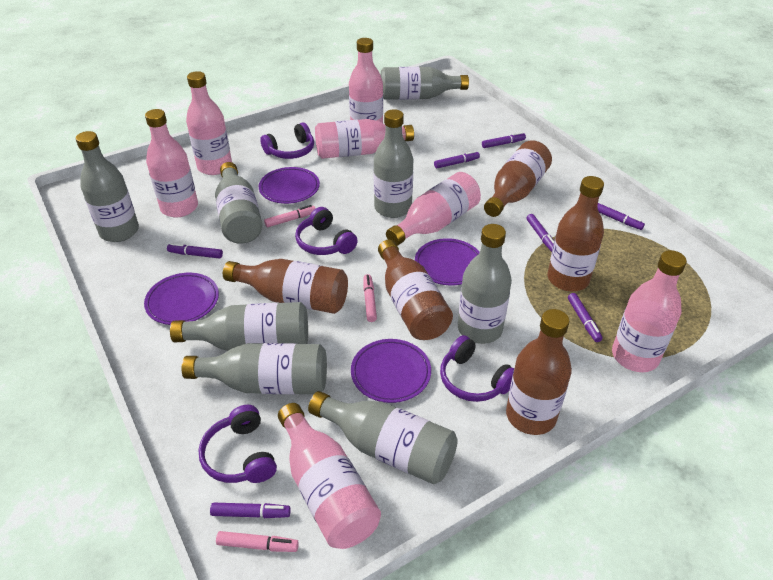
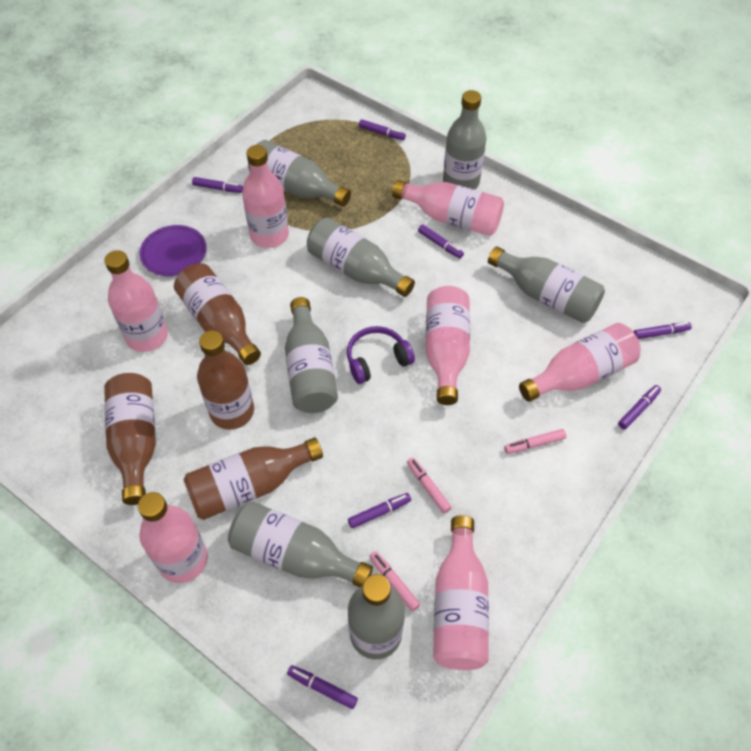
brown bottle: [223,259,348,314] [378,240,453,340] [484,140,552,217] [506,309,572,435] [547,176,604,292] = 5 -> [104,373,156,505] [174,263,261,365] [183,438,323,520] [197,330,254,430] = 4
grey bottle: [76,131,139,242] [170,302,308,351] [182,343,327,395] [215,162,263,244] [308,391,458,484] [373,109,413,218] [381,67,469,100] [458,224,512,344] = 8 -> [228,501,373,587] [248,140,351,207] [285,297,338,413] [307,218,415,297] [348,574,405,659] [443,90,486,189] [488,247,605,323] = 7
purple headphones: [199,405,277,483] [260,122,314,159] [295,207,358,255] [440,335,514,402] = 4 -> [347,326,415,384] = 1
purple plate: [144,273,219,325] [259,167,320,204] [351,339,431,403] [415,238,480,285] = 4 -> [139,225,207,276] = 1

